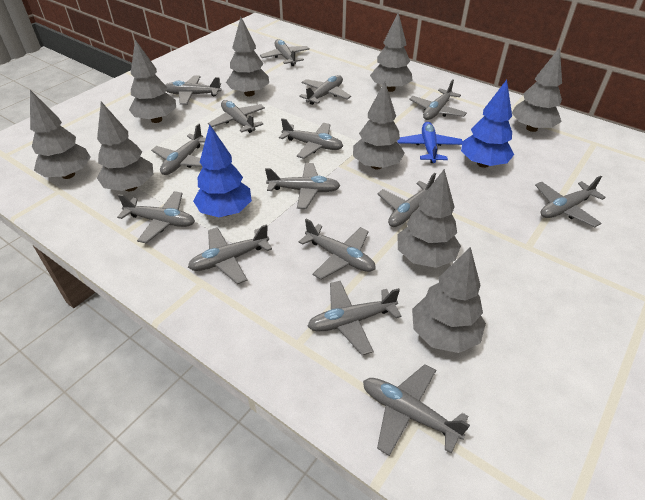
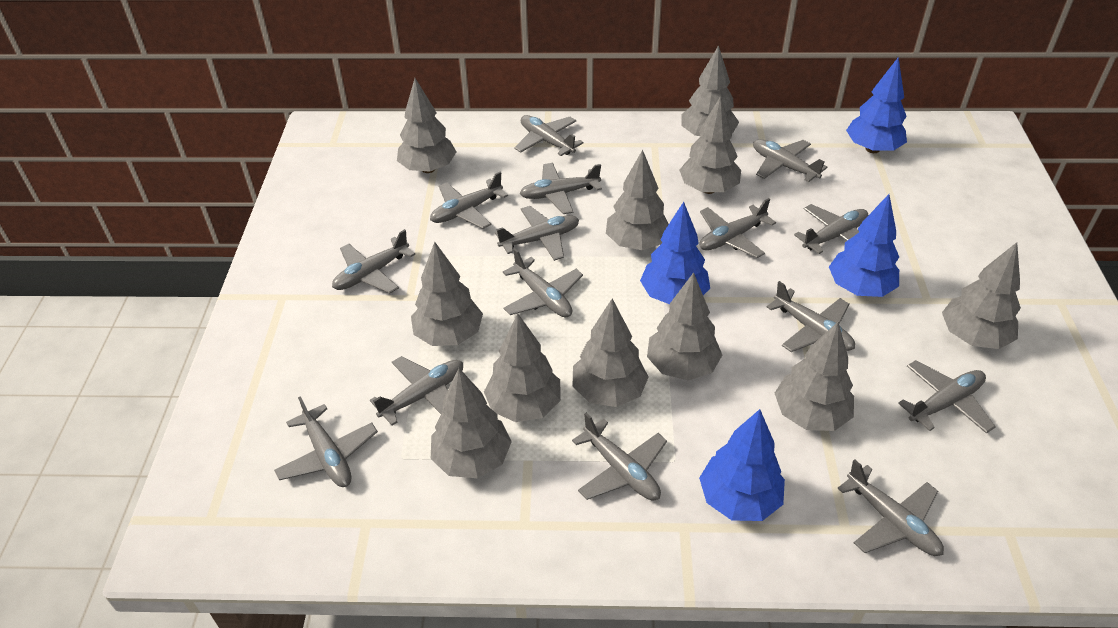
blue plane: [397,122,463,163] = 1 -> none = 0
blue tree: [193,124,252,217] [461,80,514,168] = 2 -> [640,202,710,304] [699,409,785,521] [829,194,899,297] [846,57,907,153] = 4
grey tree: [30,90,91,179] [97,102,153,191] [129,40,176,123] [226,17,269,96] [353,81,405,169] [370,13,413,92] [397,169,461,268] [412,247,486,353] [512,47,562,132] = 9 -> [397,78,456,173] [411,242,483,346] [431,368,512,478] [484,313,561,422] [573,299,649,407] [606,150,669,250] [647,272,722,381] [679,96,741,194] [682,45,739,136] [775,322,854,431] [942,242,1021,349] = 11

